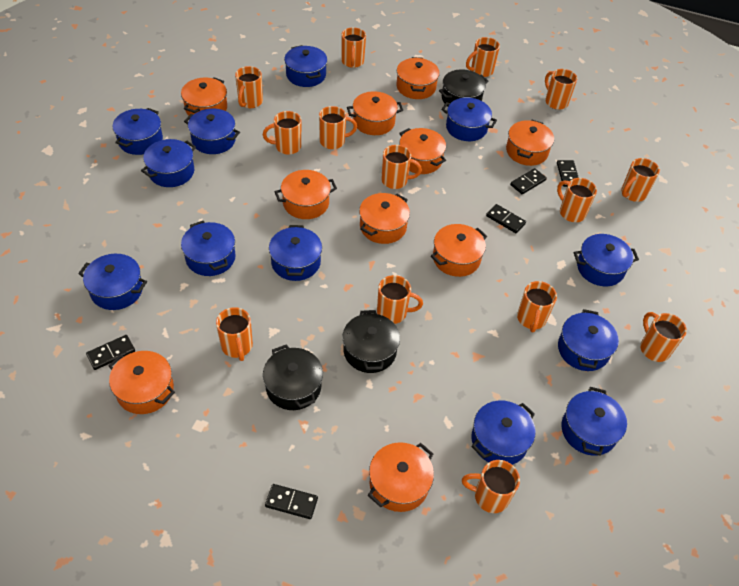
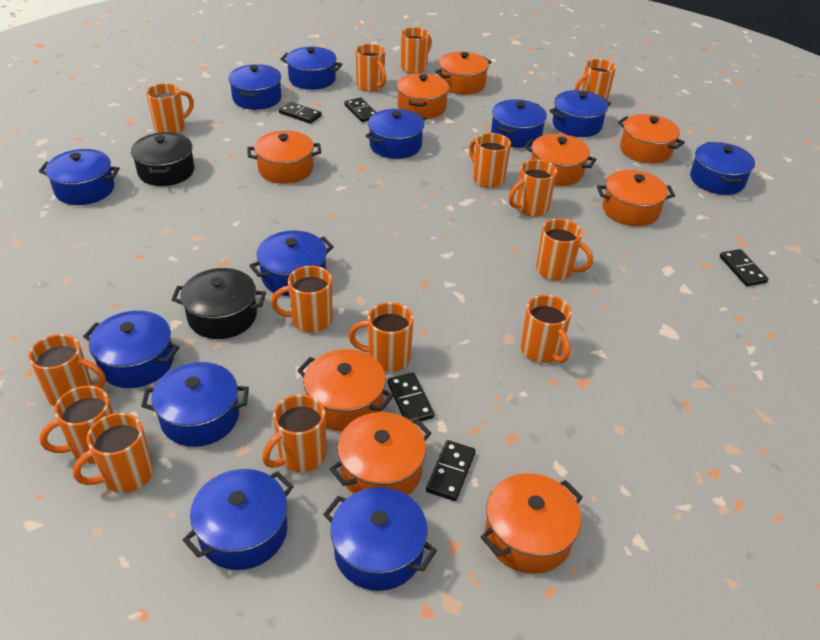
black pot: [263,344,323,410] [342,310,400,373] [439,69,488,106] = 3 -> [131,132,194,186] [172,268,266,339] = 2
orange pot: [108,351,175,414] [181,77,227,116] [274,170,337,219] [347,91,403,135] [359,193,410,244] [368,442,434,512] [396,57,440,99] [399,128,446,174] [431,224,487,277] [506,120,554,166] = 10 -> [247,131,321,184] [297,349,394,431] [330,412,432,495] [397,73,449,119] [435,52,491,95] [481,473,583,574] [524,134,597,186] [597,170,675,226] [618,114,685,164] = 9

